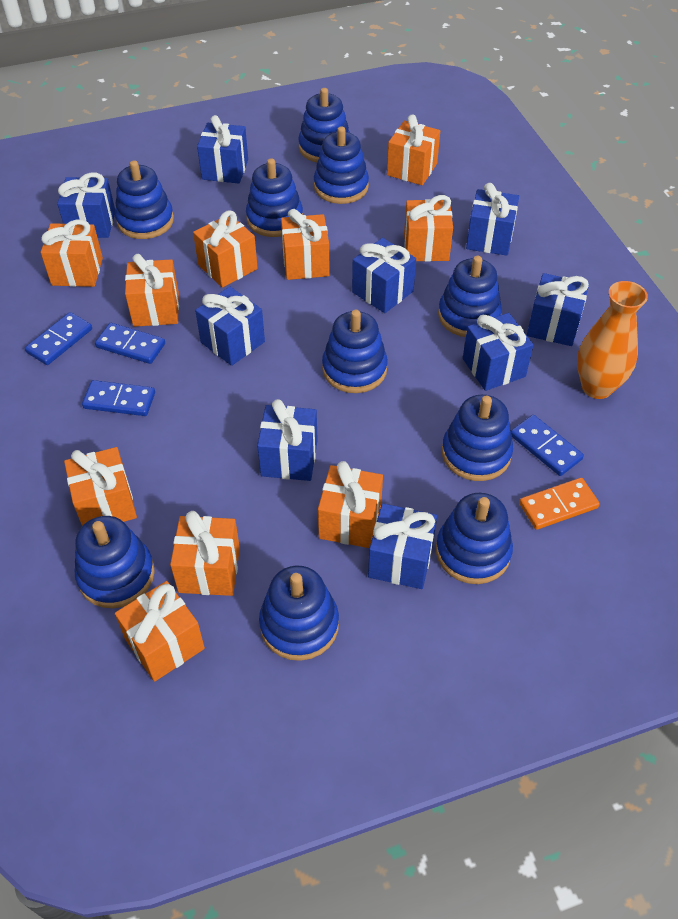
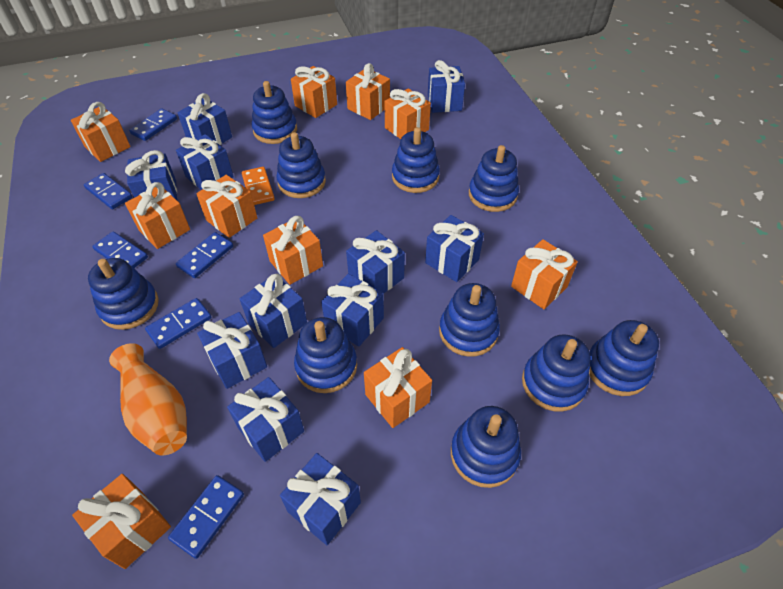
blue domino: [25,312,92,365] [82,380,155,416] [95,323,165,364] [511,415,584,476] = 4 -> [84,173,132,209] [92,231,148,268] [129,108,177,141] [145,298,212,349] [168,475,244,559] [176,232,233,278] = 6
blue gift: [57,172,115,238] [195,287,265,366] [197,115,248,183] [257,399,318,481] [352,238,416,313] [368,503,437,589] [463,313,533,391] [466,183,519,256] [527,273,589,346] = 9 -> [125,150,177,200] [176,134,234,190] [177,93,232,145] [197,312,267,389] [227,377,304,462] [240,274,307,348] [280,453,361,545] [321,274,384,347] [346,230,405,294] [425,215,484,282] [428,60,465,113] = 11

